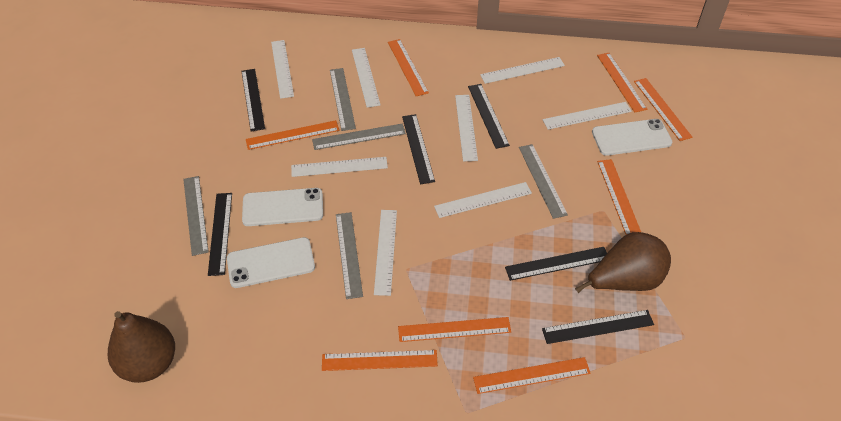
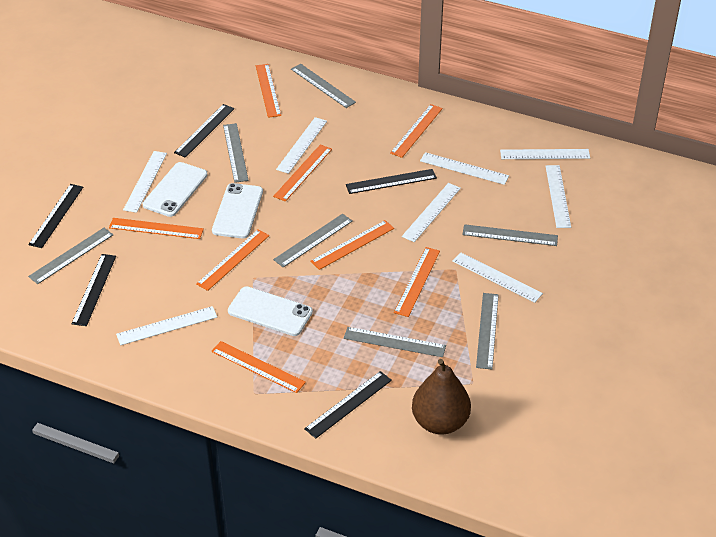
black ruler: [208,193,232,276] [241,69,265,132] [402,114,435,184] [468,84,510,149] [505,247,607,281] [542,310,654,344] = 6 -> [28,184,83,248] [72,254,116,326] [174,104,235,158] [304,371,392,439] [346,169,437,194] = 5
brown pear: [108,311,175,383] [575,232,671,293] = 2 -> [412,359,471,434] = 1
grey ruler: [183,176,209,256] [312,124,406,150] [330,68,356,131] [336,212,363,299] [519,144,568,219] = 5 -> [28,228,113,284] [223,123,249,183] [273,214,353,268] [291,64,356,108] [344,327,446,357] [462,224,558,246] [476,293,499,369] = 7

